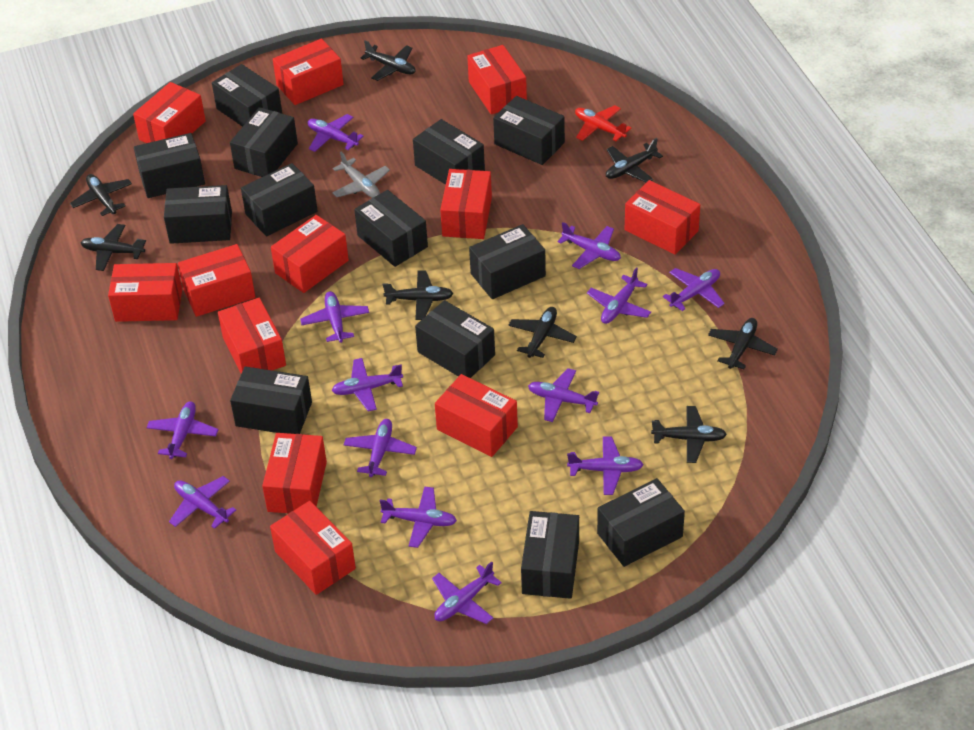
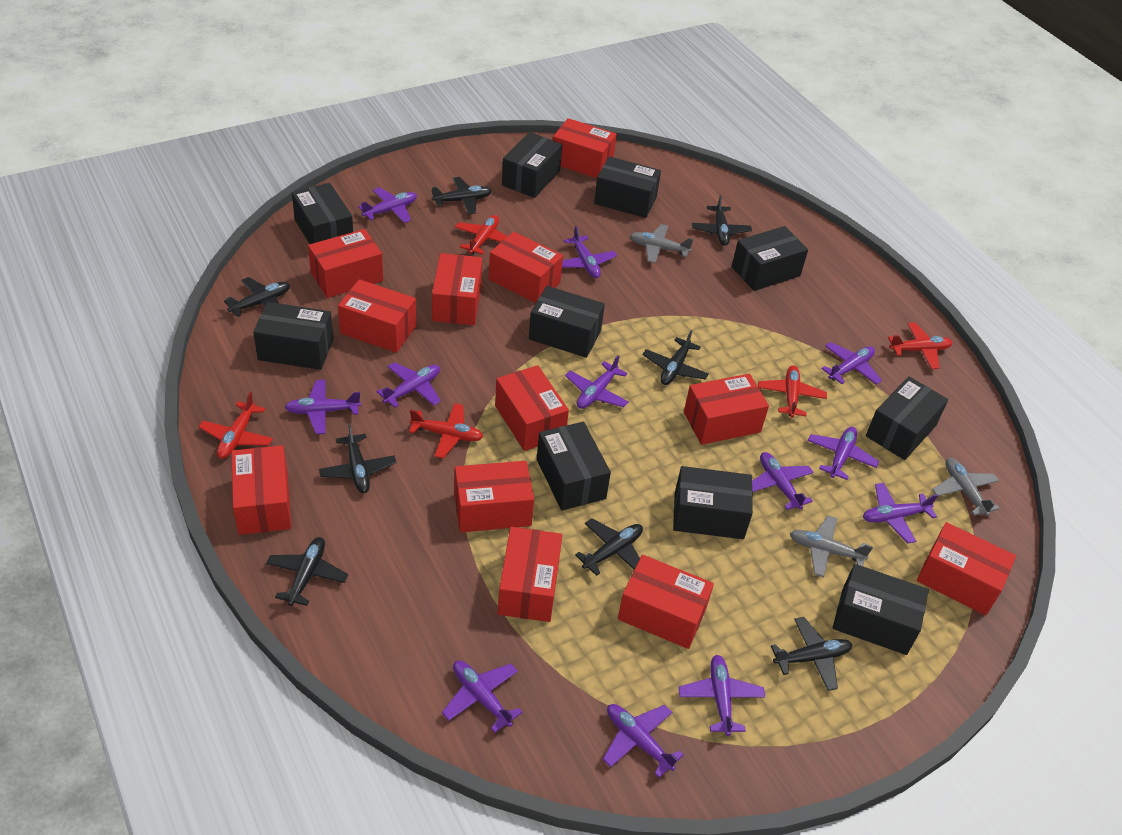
black box: [134,133,205,198] [164,185,232,244] [212,64,282,127] [230,107,298,177] [230,366,312,434] [241,163,318,237] [354,190,428,267] [413,119,485,185] [415,300,495,378] [469,224,546,299] [493,96,565,165] [521,511,579,599] [597,478,685,567] = 13 -> [253,302,333,370] [292,183,353,244] [502,132,562,198] [529,286,605,358] [537,422,611,511] [594,156,661,218] [673,466,753,539] [732,226,808,291] [833,564,929,655] [866,376,948,460] = 10
grey plane: [332,151,390,198] = 1 -> [630,224,693,263] [790,515,873,577] [932,458,1000,516] = 3
purple plane: [146,402,218,459] [169,476,236,529] [300,291,369,343] [308,114,363,152] [332,358,403,411] [344,419,417,477] [380,487,457,548] [432,561,502,624] [528,368,599,422] [557,222,621,269] [567,436,644,495] [587,267,651,324] [663,268,725,311] = 13 -> [285,380,361,434] [358,187,417,223] [377,362,441,408] [442,660,523,733] [562,226,617,278] [565,355,629,409] [602,704,684,778] [678,655,765,736] [752,452,814,510] [808,427,879,480] [821,342,882,385] [863,483,938,543] = 12
red plane: [575,105,631,141] = 1 -> [199,392,273,459] [409,403,483,458] [455,215,508,255] [758,365,827,418] [888,322,953,369] = 5

